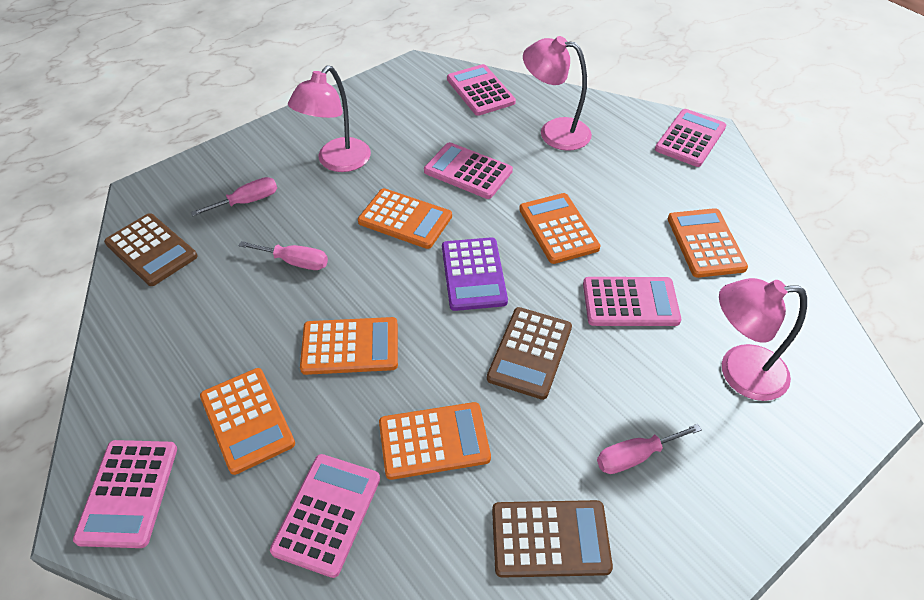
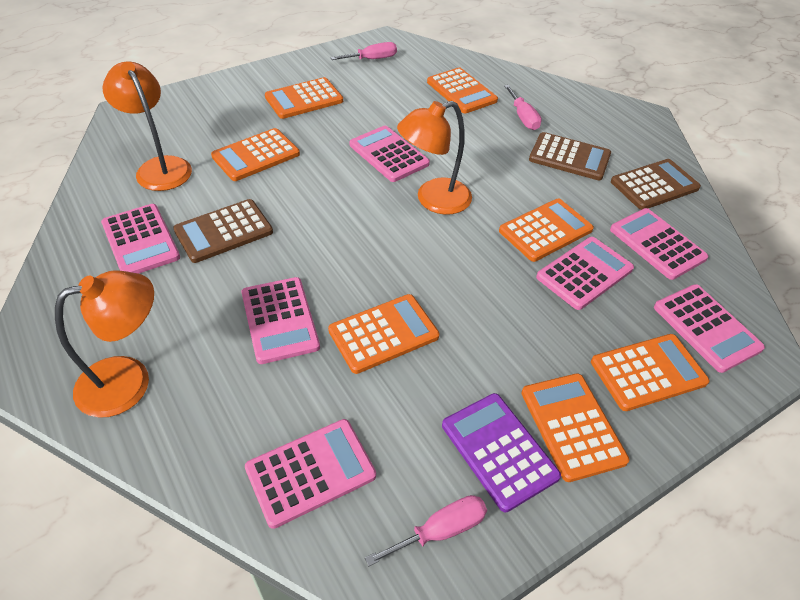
orange calculator: [200,368,295,475] [300,317,398,375] [358,188,452,249] [379,402,491,480] [519,193,600,264] [668,208,748,278] = 6 -> [211,128,300,181] [265,77,343,119] [328,294,440,374] [427,68,498,113] [499,199,594,262] [521,373,629,482] [591,334,709,411] = 7
orange lamp: none = 0 -> [55,270,154,418] [102,62,192,191] [397,101,472,215] = 3
pink calculator: [73,440,177,548] [270,454,380,578] [424,142,513,199] [447,64,516,116] [583,277,681,326] [655,109,726,167] = 6 -> [101,204,180,274] [241,277,320,364] [245,419,376,529] [350,126,430,182] [536,237,634,310] [610,208,708,280] [654,284,765,373] = 7
pink lamp: [288,66,371,172] [523,36,592,151] [719,278,807,401] = 3 -> none = 0

